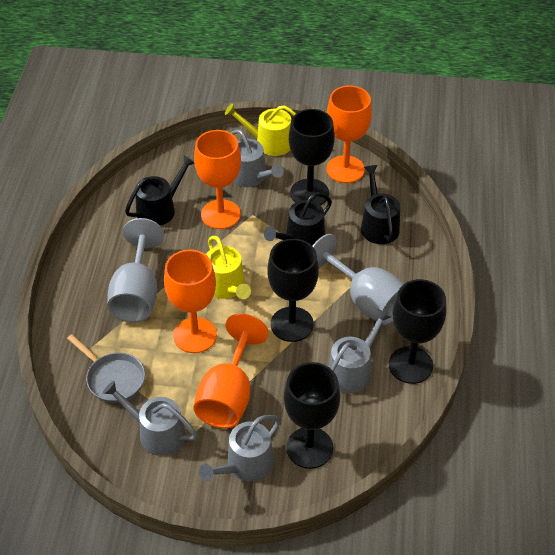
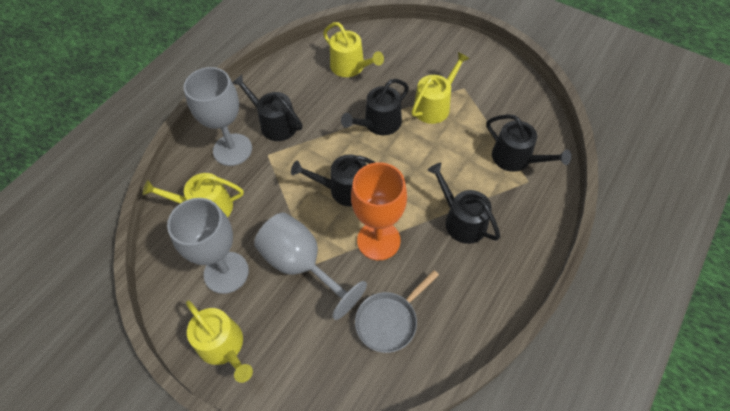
black goblet: [267,239,319,342] [284,362,340,469] [289,109,335,205] [389,279,446,384] = 4 -> none = 0
black watering can: [125,156,194,226] [264,192,332,246] [361,165,400,244] = 3 -> [232,74,302,141] [291,154,376,207] [341,79,409,135] [427,163,500,244] [486,114,571,172] = 5
grey goblet: [107,218,164,322] [313,234,403,325] = 2 -> [167,198,249,294] [183,67,252,166] [254,213,367,320] = 3
grey watering can: [103,381,197,456] [199,415,280,482] [230,130,284,187] [328,309,391,393] = 4 -> none = 0
orange goblet: [164,250,217,353] [193,314,269,428] [194,130,241,229] [327,86,372,183] = 4 -> [351,162,407,260] = 1
yellow watering can: [206,236,251,299] [225,104,296,156] = 2 -> [143,173,244,218] [186,301,253,383] [323,22,384,77] [411,52,470,124] = 4

